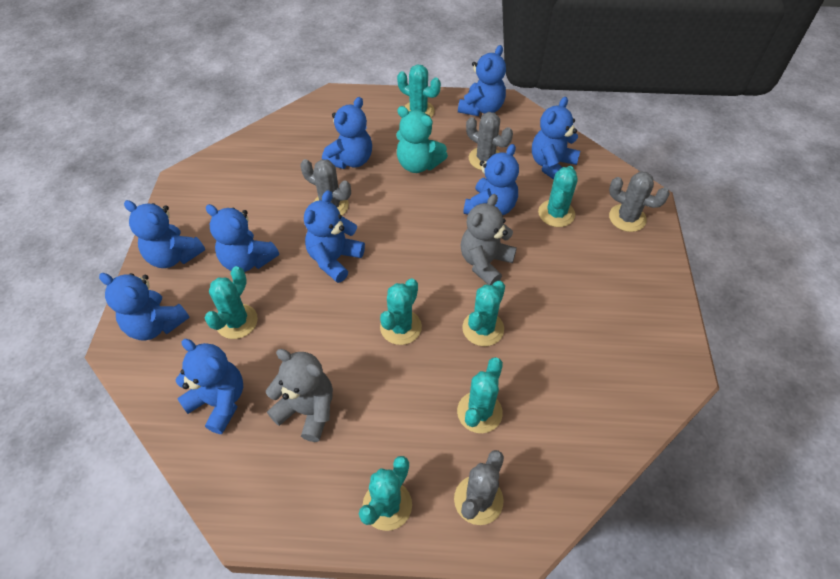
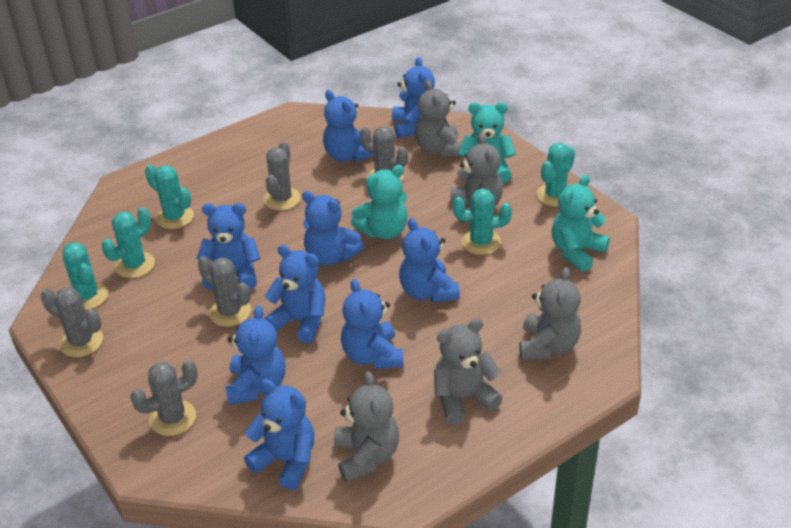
grey cactus: [300,159,351,216] [454,450,504,525] [466,112,513,170] [609,171,670,232] = 4 -> [41,287,103,357] [130,360,198,436] [198,256,251,327] [263,141,301,210] [360,126,408,181] = 5
grey teddy bear: [266,349,333,442] [461,194,517,285] = 2 -> [334,371,399,482] [415,80,462,157] [434,318,502,424] [450,133,503,224] [519,267,581,360] = 5
turquoise cactus: [205,266,258,339] [359,456,412,531] [380,278,422,345] [397,65,441,117] [457,357,503,433] [462,281,505,346] [538,166,578,227] = 7 -> [62,242,108,310] [102,207,155,278] [145,165,194,229] [453,188,512,255] [536,143,575,207] = 5
turquoise teddy bear: [396,106,448,173] = 1 -> [351,165,407,239] [458,102,516,183] [552,175,610,272] = 3

